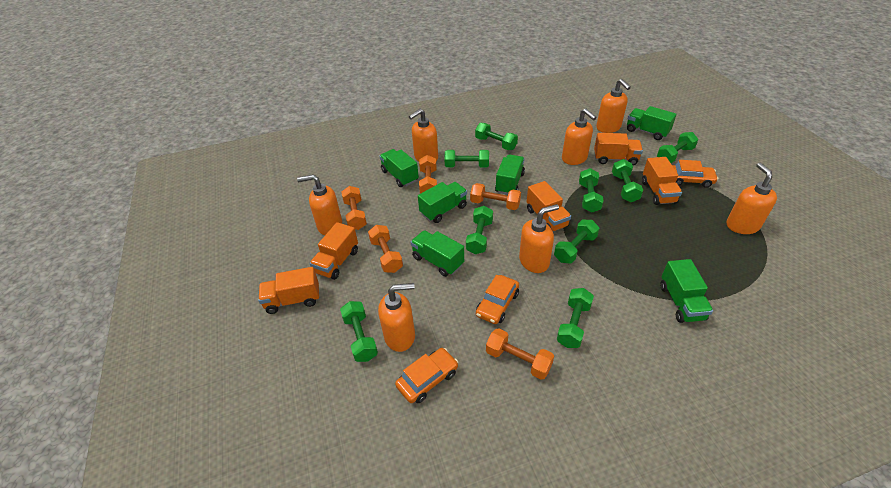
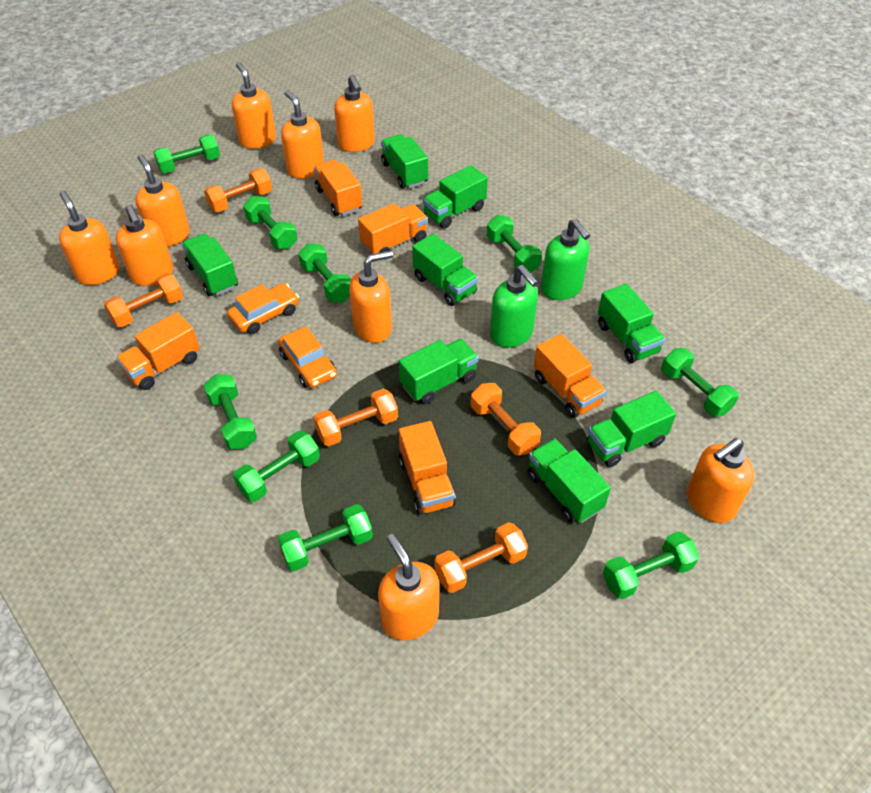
green soap dispenser: none = 0 -> [490,265,538,348] [541,219,590,300] = 2
green truck: [379,149,419,187] [410,230,464,277] [418,182,467,223] [495,154,525,195] [627,106,676,140] [660,259,713,323] = 6 -> [182,233,238,296] [381,134,428,189] [399,339,479,404] [412,234,478,306] [423,165,488,228] [528,439,611,523] [587,391,676,467] [598,284,665,363] = 8
orange car: [395,348,458,403] [476,275,519,324] [672,160,718,188] = 3 -> [227,283,299,334] [278,327,337,388] = 2
orange soap dispenser: [297,174,342,235] [378,283,415,352] [409,109,438,162] [519,204,559,273] [562,108,597,165] [596,79,631,133] [726,163,777,234] = 7 -> [59,191,120,285] [116,205,173,286] [135,154,190,246] [232,62,276,149] [281,90,324,179] [334,75,375,152] [349,250,393,343] [378,534,439,640] [687,438,755,523] = 9

